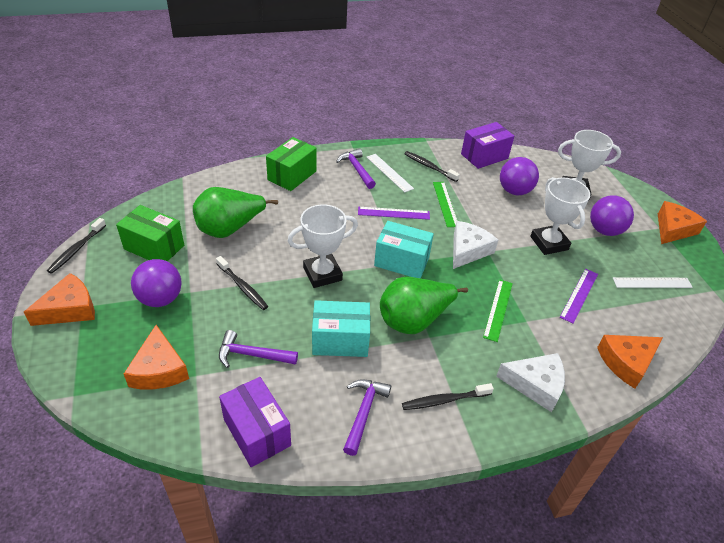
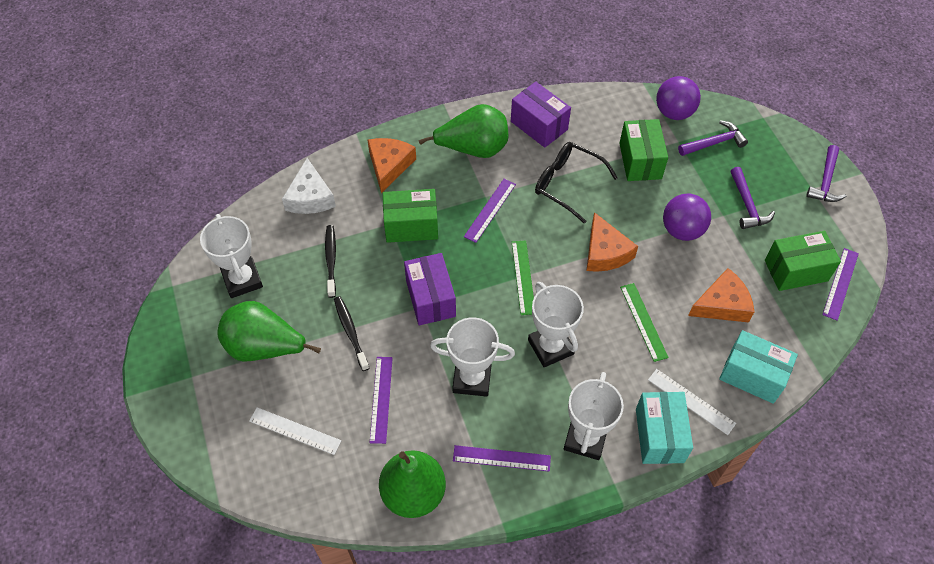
black glasses: none = 0 -> [535,142,618,224] = 1
black toothbrush: [47,218,106,274] [216,256,268,310] [402,383,494,410] [404,151,460,182] = 4 -> [325,225,336,298] [334,296,370,371] = 2
green box: [116,205,184,261] [266,137,317,191] = 2 -> [383,189,438,243] [619,119,668,181] [765,231,841,291] = 3
green pear: [193,187,278,238] [380,277,468,334] = 2 -> [217,301,321,362] [379,450,446,518] [419,104,508,158] = 3
orange cheese: [24,273,95,326] [124,325,189,390] [597,335,663,389] [658,201,707,244] = 4 -> [367,138,416,193] [587,212,638,272] [688,268,754,323] = 3
purple ball: [131,259,182,307] [500,157,539,195] [590,195,634,236] = 3 -> [656,76,701,120] [663,194,711,241] = 2
purple ruler: [358,207,430,220] [560,269,598,324] = 2 -> [370,357,393,444] [453,445,551,472] [464,179,516,243] [822,248,859,321] = 4
white cheese: [453,221,498,269] [496,353,565,412] = 2 -> [282,158,336,214] = 1
white trophy: [288,204,358,288] [530,177,591,255] [558,130,621,197] = 3 -> [200,214,263,298] [430,317,515,397] [528,282,584,367] [564,372,624,460] = 4

